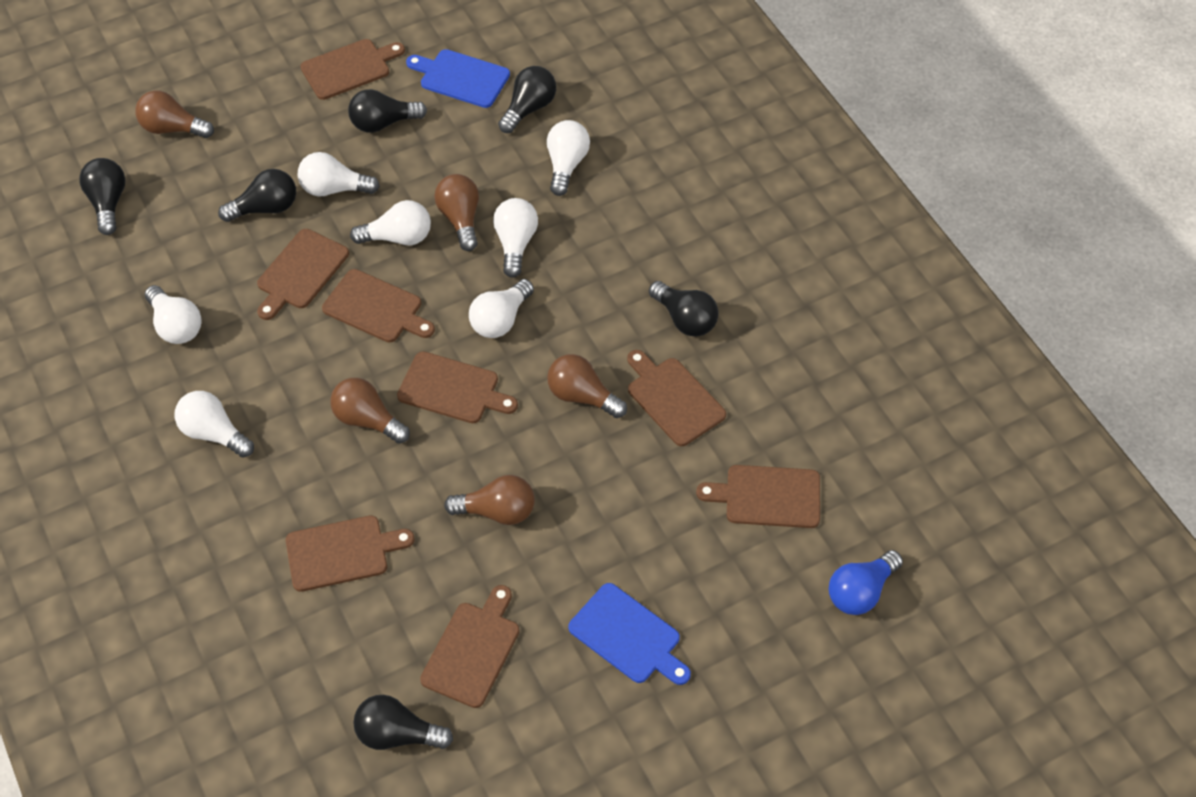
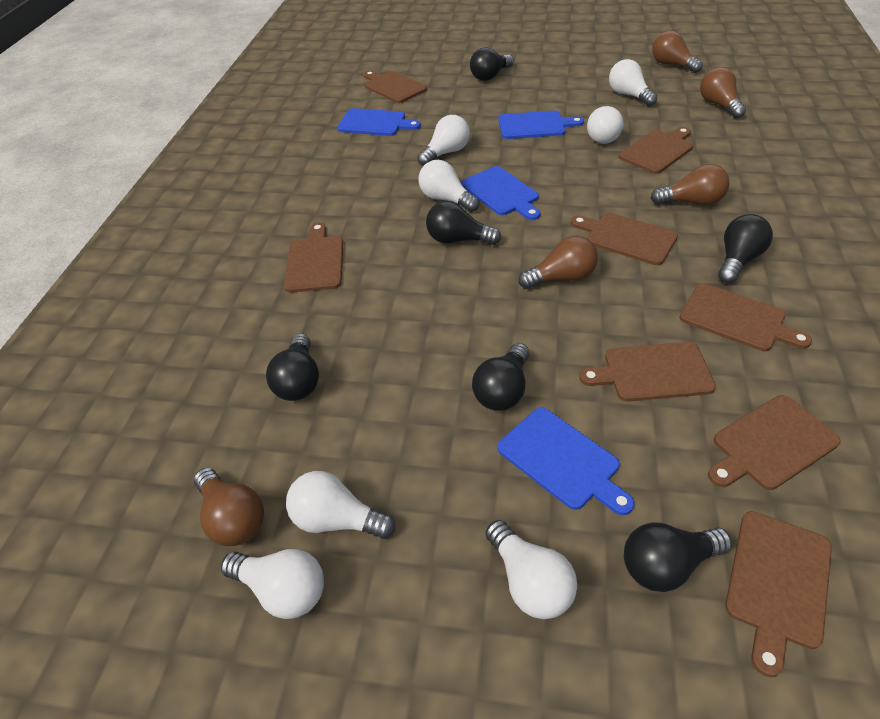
blue cutting board: [406,49,510,108] [568,583,691,685] = 2 -> [337,108,421,136] [461,166,540,220] [497,407,634,515] [498,111,584,139] = 4
blue light bulb: [829,550,903,615] = 1 -> none = 0

